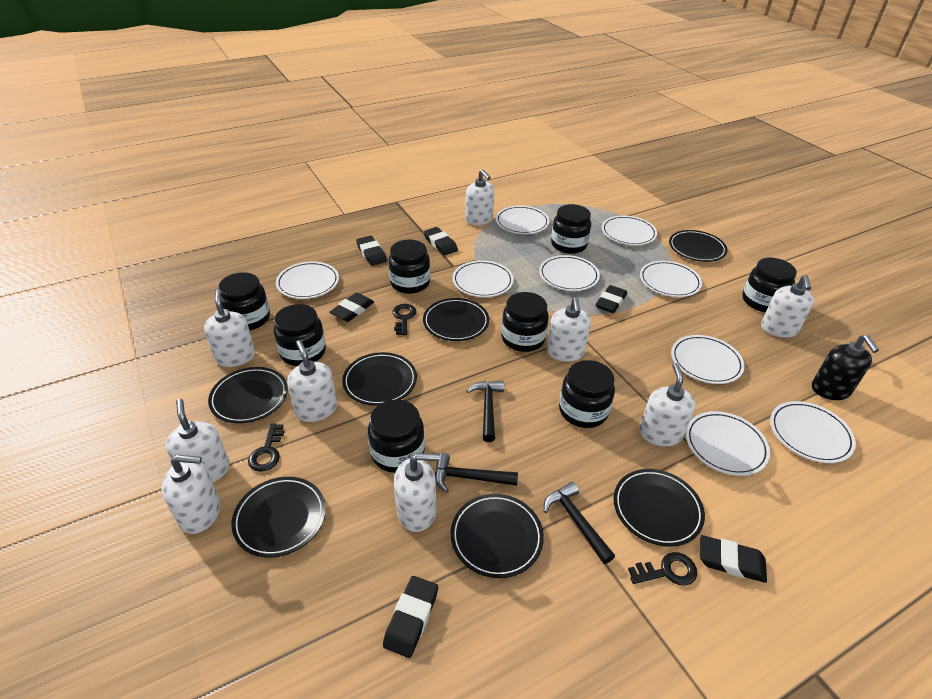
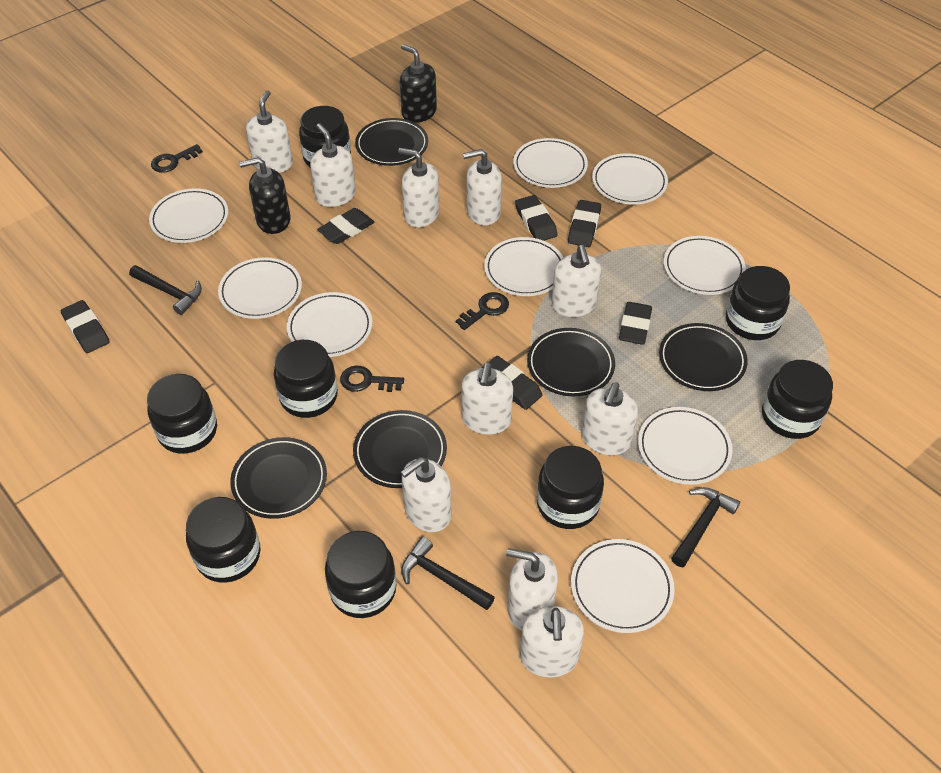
black plate: [208,367,288,424] [231,477,326,558] [342,352,417,406] [423,298,489,341] [451,494,544,578] [614,469,705,547] [669,230,727,262] = 7 -> [230,437,327,519] [353,410,447,488] [355,118,428,166] [527,328,615,396] [659,323,748,391] = 5
black soap dispenser: [812,335,879,400] = 1 -> [239,157,290,234] [400,44,437,123] = 2
white soap dispenser: [161,455,220,534] [166,399,230,483] [204,290,255,367] [287,340,337,422] [394,453,440,532] [465,169,494,225] [547,297,591,362] [639,363,696,446] [761,275,814,338] = 9 -> [246,90,293,173] [310,124,356,207] [398,148,440,227] [401,457,451,532] [461,362,513,435] [463,149,502,225] [506,548,558,630] [520,606,584,678] [551,245,601,317] [582,382,638,455] = 10

